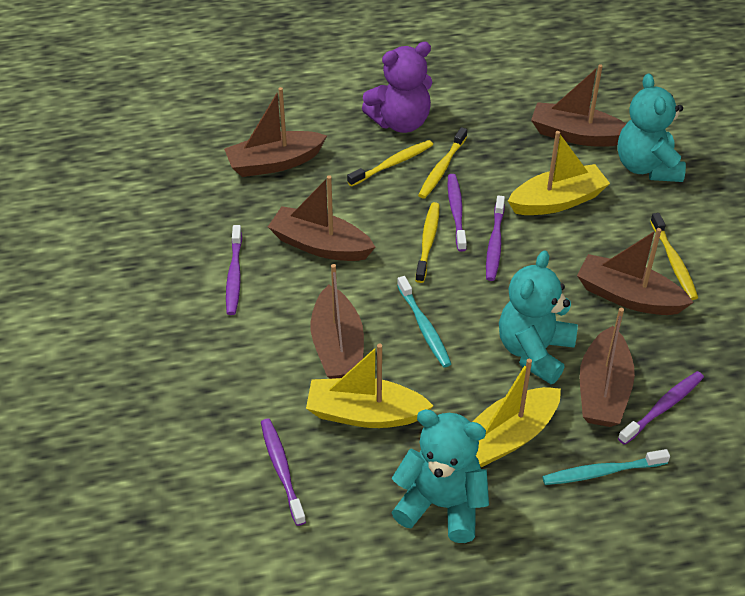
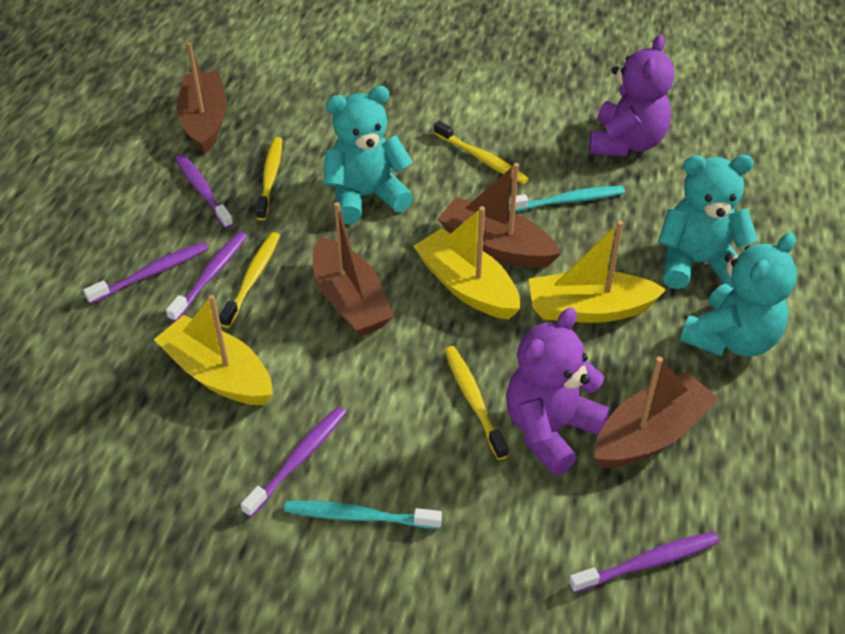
brown boat: [224,87,327,177] [268,175,375,261] [311,264,364,379] [531,64,626,147] [577,228,694,315] [580,308,635,427] = 6 -> [176,42,227,154] [313,202,394,336] [438,163,561,268] [594,357,719,468] = 4
purple teddy bear: [362,42,432,133] = 1 -> [506,308,610,475] [589,34,674,157] = 2

